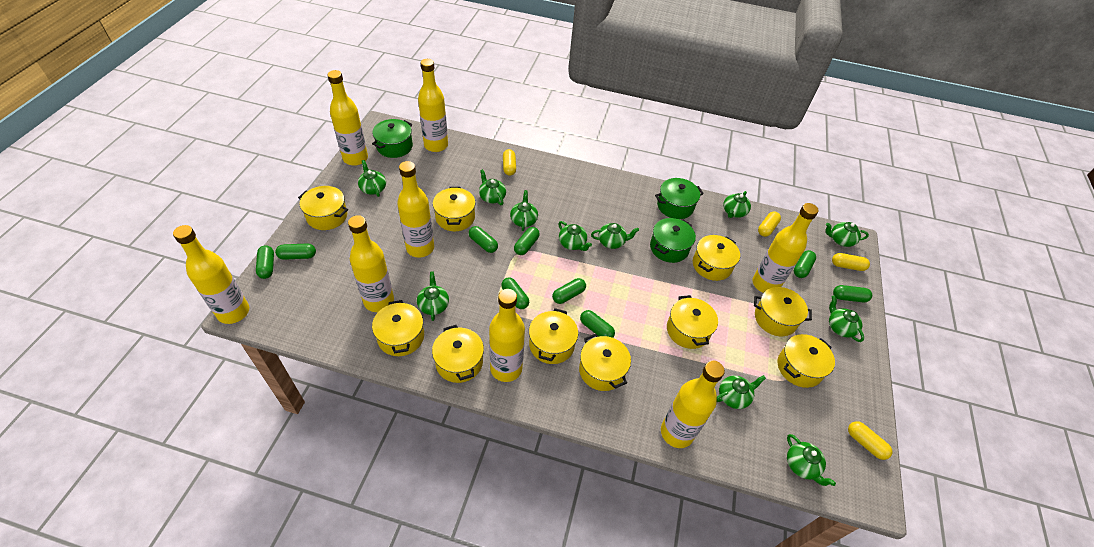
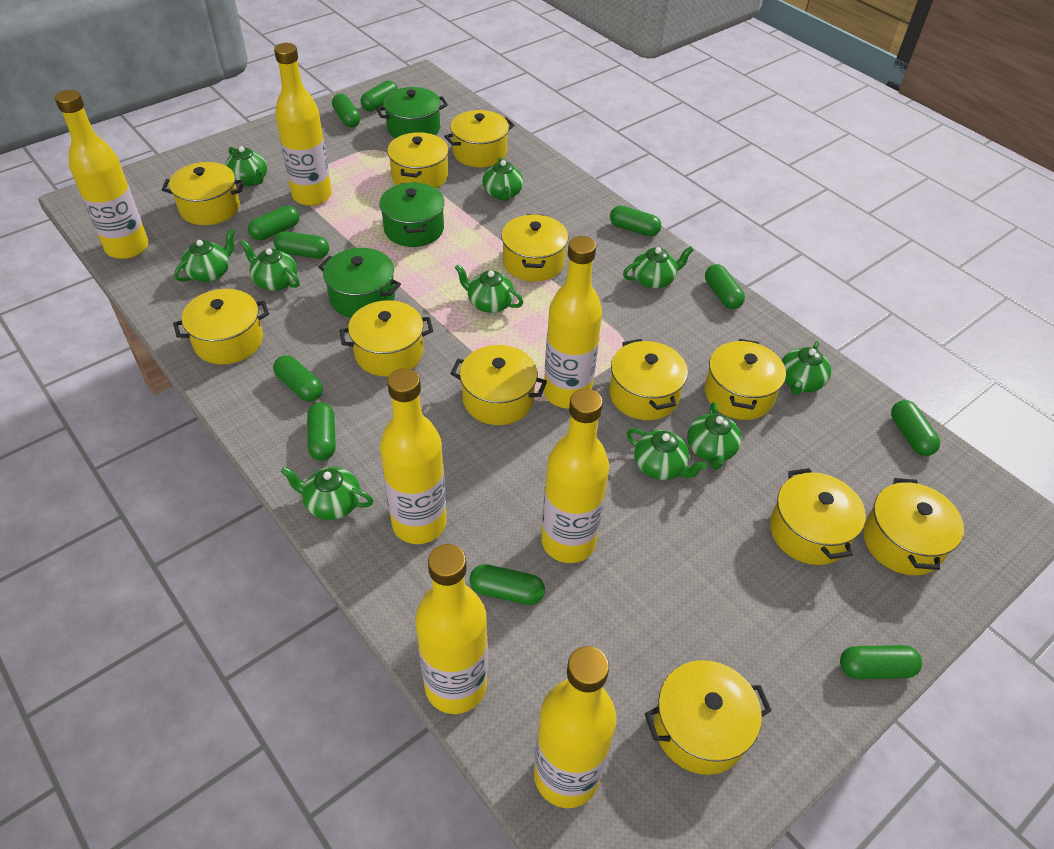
green capsule: [256,245,274,279] [275,243,316,260] [469,226,498,253] [501,277,529,309] [514,227,540,255] [552,278,586,304] [580,310,615,338] [794,250,816,278] [833,285,872,303] = 9 -> [248,205,300,240] [273,355,323,402] [274,231,329,258] [307,402,336,461] [332,94,360,127] [361,80,398,111] [469,564,545,605] [610,205,661,237] [705,264,745,309] [840,645,922,679] [891,400,940,456] = 11
green teapot: [358,160,386,197] [417,271,449,321] [479,169,506,205] [510,190,538,231] [558,221,592,251] [591,223,639,249] [717,375,766,409] [723,191,751,218] [787,434,836,486] [825,222,869,247] [829,295,864,342] = 11 -> [174,229,235,282] [225,146,267,186] [240,240,300,291] [281,467,373,520] [455,264,523,313] [482,157,523,201] [623,246,693,289] [627,428,707,480] [687,402,741,470] [782,341,831,395] = 10
yellow bottle: [173,225,249,324] [327,70,368,166] [348,215,394,312] [397,161,434,258] [418,59,448,152] [489,289,525,382] [661,360,725,448] [752,203,819,293] = 8 -> [55,90,148,259] [274,43,332,206] [380,368,447,544] [416,544,487,714] [534,646,617,808] [541,389,609,563] [544,236,602,408] = 7
yellow capsule: [503,149,516,176] [758,211,781,237] [832,253,870,271] [848,421,893,460] = 4 -> none = 0
yellow pot: [298,186,348,230] [372,300,424,356] [432,325,484,383] [433,187,475,231] [529,308,578,364] [579,334,631,391] [667,295,718,349] [693,235,740,281] [754,287,812,336] [778,334,835,388] = 10 -> [162,162,245,225] [173,289,269,365] [339,300,433,377] [387,132,449,188] [444,110,515,167] [450,345,547,425] [501,214,568,282] [609,339,688,420] [645,660,772,775] [705,339,786,420] [770,468,866,565] [863,478,964,575] = 12

